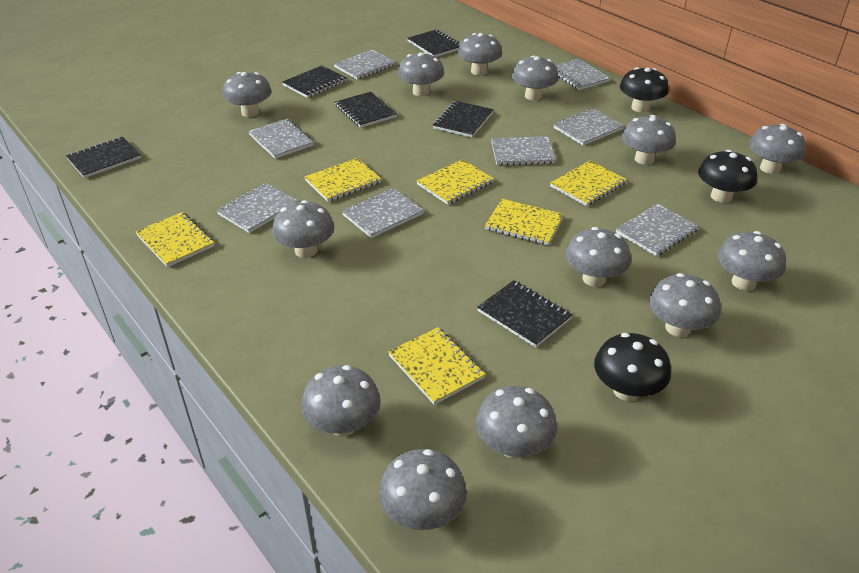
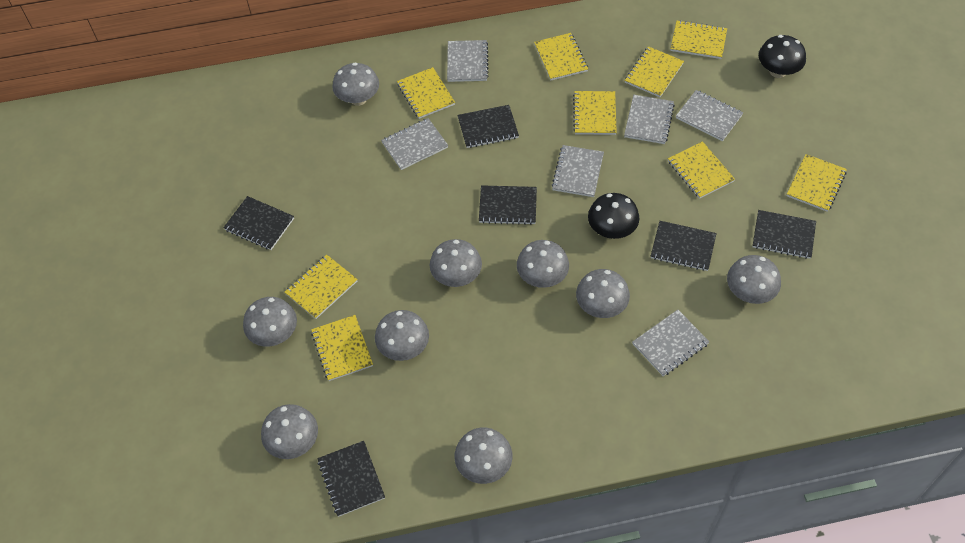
black mushroom: [594,333,671,401] [620,67,669,112] [698,150,757,203] = 3 -> [588,193,640,239] [759,35,806,78] = 2
grey mushroom: [222,72,272,117] [272,200,334,258] [301,365,381,437] [379,449,467,530] [398,52,444,96] [458,33,502,75] [476,386,557,459] [512,56,559,100] [566,227,631,287] [622,115,676,165] [649,273,721,337] [718,231,786,291] [749,124,806,174] = 13 -> [243,297,297,347] [261,404,318,459] [332,63,379,106] [375,310,429,361] [430,239,482,287] [455,428,512,484] [517,240,569,288] [576,269,630,318] [727,255,781,304] = 9
grey notebook: [216,183,298,233] [248,119,314,159] [334,49,396,80] [342,188,424,238] [491,136,556,165] [553,108,624,145] [555,59,610,90] [616,204,699,256] = 8 -> [381,118,448,170] [447,40,489,82] [551,145,604,197] [624,95,675,144] [632,310,710,376] [676,90,743,141] = 6
yellow notebook: [135,212,214,267] [304,158,381,202] [388,327,486,405] [417,159,494,205] [485,199,564,245] [550,160,627,206] = 6 -> [285,255,358,319] [311,315,373,381] [397,67,455,119] [534,33,588,80] [573,91,617,135] [625,46,684,97] [668,141,735,199] [670,20,727,59] [787,154,847,212] = 9

